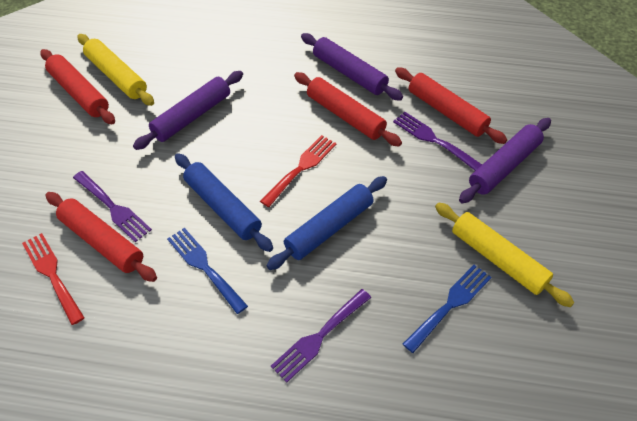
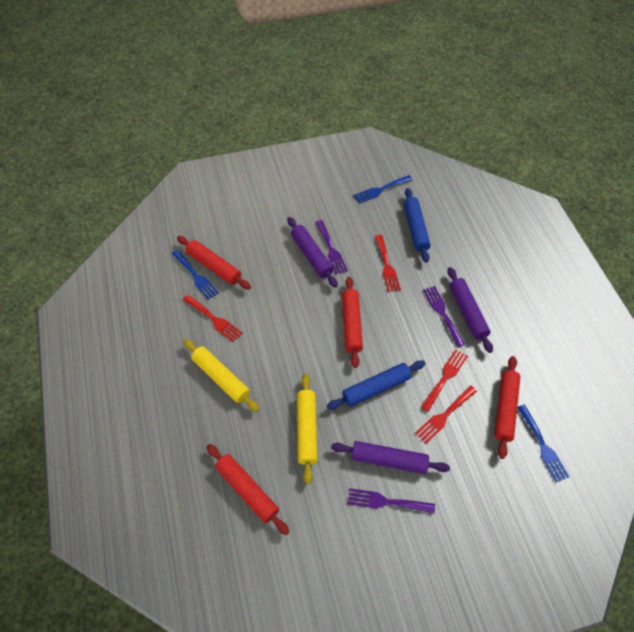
blue fork: [167,228,248,314] [403,265,491,353] = 2 -> [171,250,219,300] [353,175,413,204] [517,405,570,482] = 3
red fork: [22,233,85,325] [260,135,337,207] = 2 -> [183,294,242,342] [375,235,401,292] [415,385,477,443] [421,349,468,412] = 4

